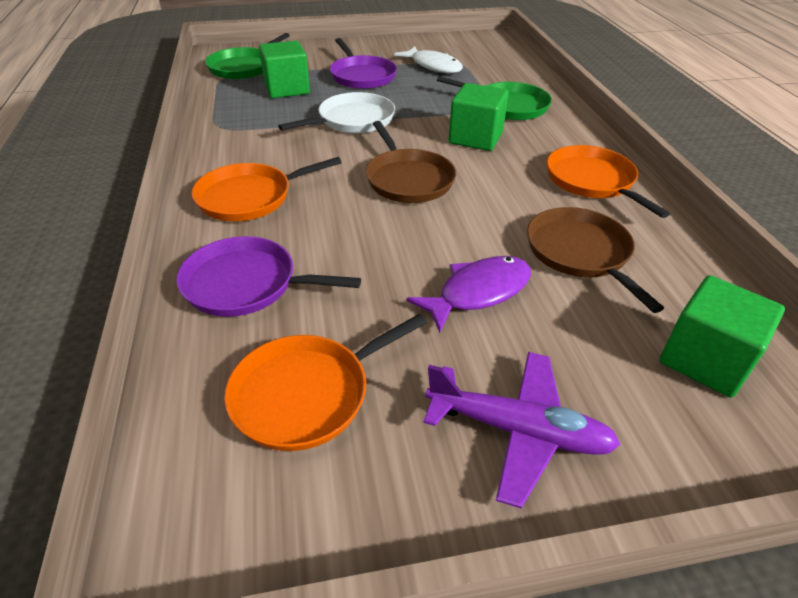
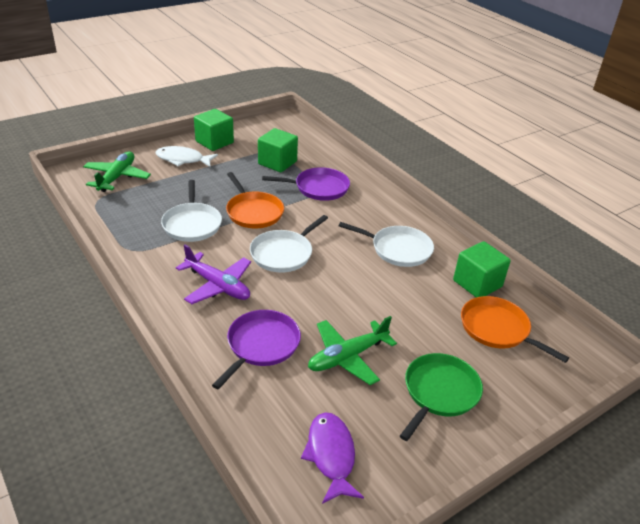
brown pan: [366,121,456,203] [527,207,664,313] = 2 -> none = 0
green pan: [205,33,290,79] [437,76,552,120] = 2 -> [400,353,483,441] = 1
green plane: none = 0 -> [83,152,151,192] [308,316,397,385] = 2
orange pan: [192,157,342,221] [224,314,427,451] [547,145,670,218] = 3 -> [226,172,284,228] [461,296,569,363] = 2
white pan: [278,92,395,133] = 1 -> [161,180,222,242] [250,215,328,273] [339,222,434,267] = 3

